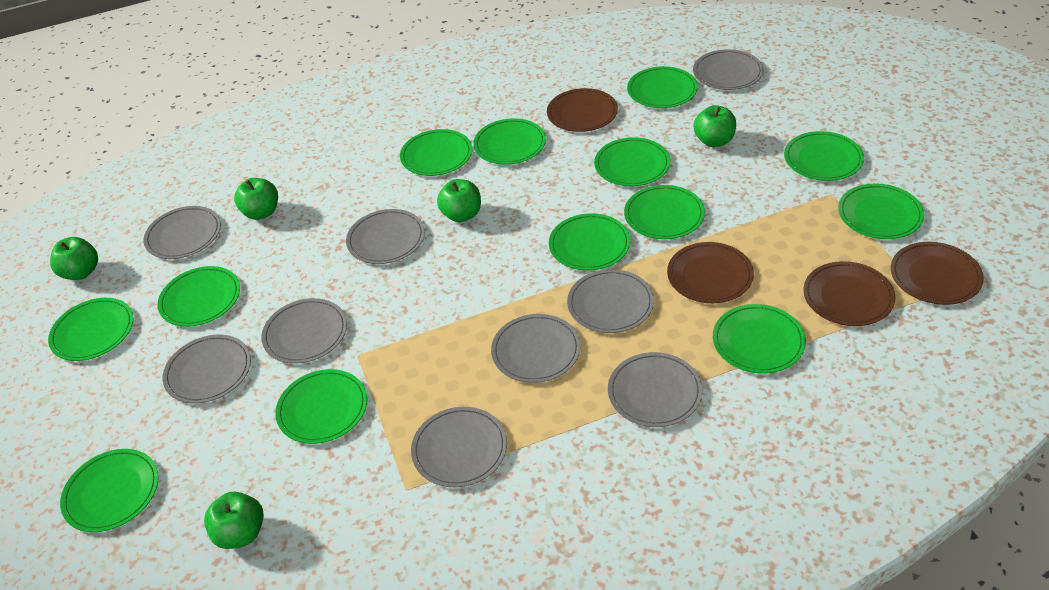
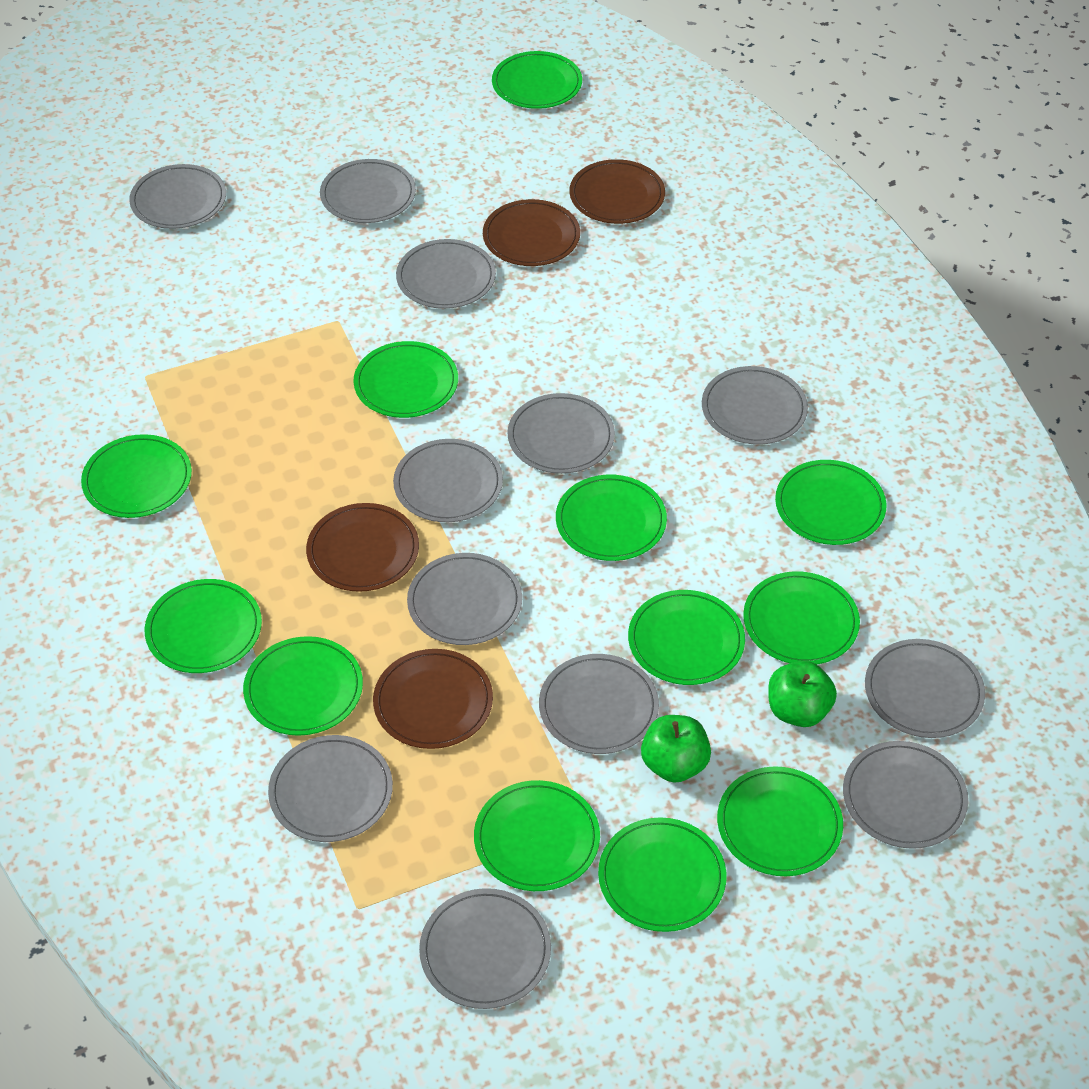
green apple: [50,237,98,280] [204,492,264,549] [234,178,278,220] [437,179,481,222] [693,105,736,147] = 5 -> [641,715,711,783] [768,661,837,727] = 2
green plate: [48,298,134,361] [60,449,159,532] [157,266,240,327] [275,369,367,444] [400,129,472,176] [473,118,546,165] [549,213,630,271] [594,137,670,186] [624,185,705,239] [627,66,698,108] [713,304,806,374] [784,131,864,181] [838,183,924,239] = 13 -> [81,434,192,518] [145,579,262,673] [243,636,363,736] [353,341,458,418] [474,780,600,891] [492,51,582,109] [556,475,667,561] [598,817,727,932] [628,590,745,685] [717,766,843,876] [743,571,860,664] [775,460,887,545] = 12
grey plate: [144,206,221,259] [163,335,251,404] [261,298,347,364] [346,209,425,264] [411,407,507,487] [491,314,581,383] [567,269,654,333] [608,352,703,427] [693,49,764,90] = 9 -> [129,164,226,229] [268,735,393,842] [320,159,416,223] [393,439,503,522] [396,239,496,309] [407,553,522,645] [419,888,551,1009] [507,393,615,474] [539,654,659,754] [702,366,808,445] [843,741,968,849] [865,639,985,738] = 12

